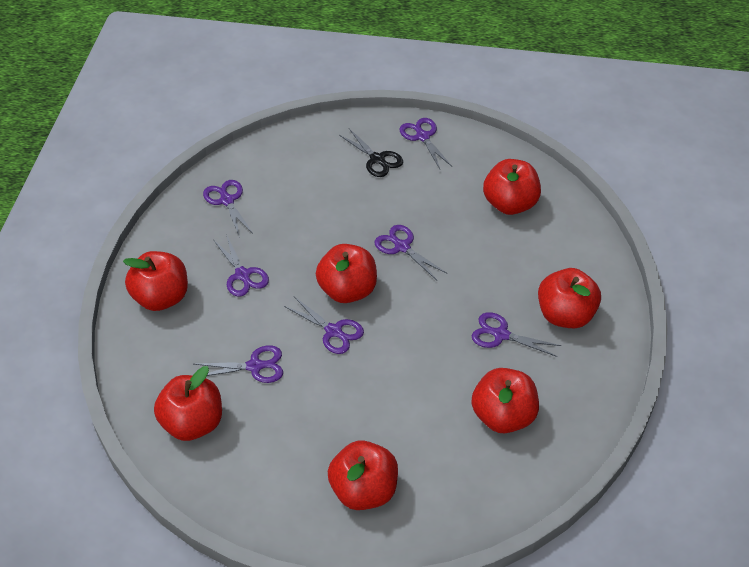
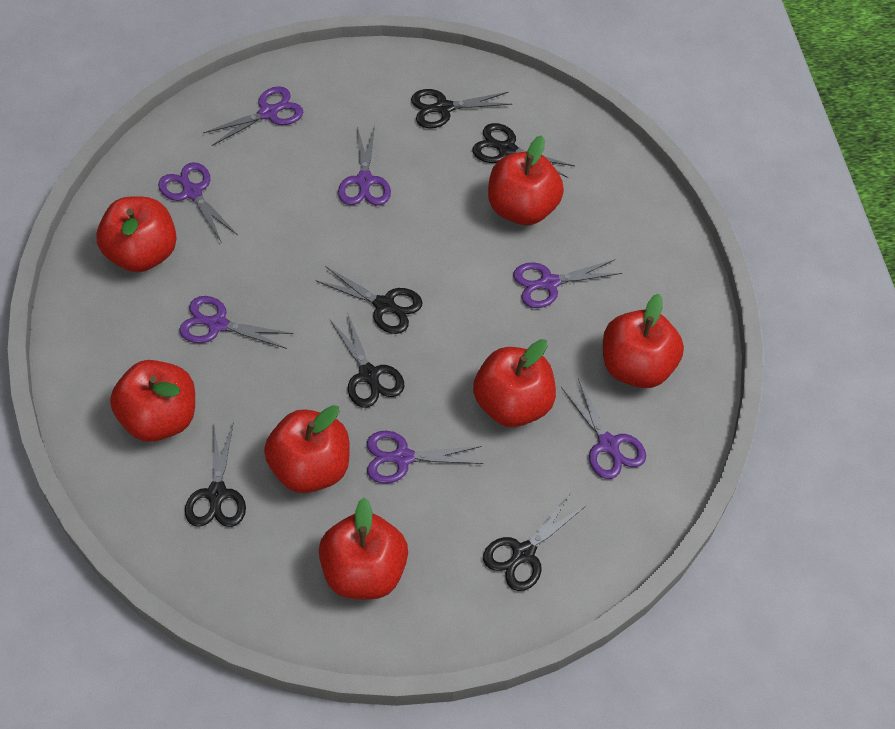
black scissors: [339,129,403,177] = 1 -> [185,422,246,527] [315,266,422,334] [330,312,405,408] [411,89,512,128] [473,123,575,178] [483,494,586,591] = 6

